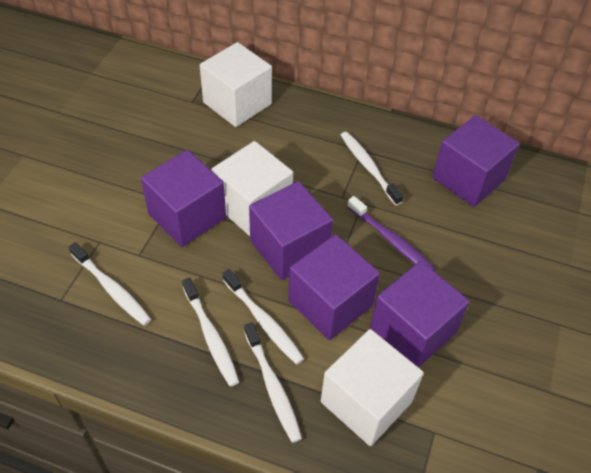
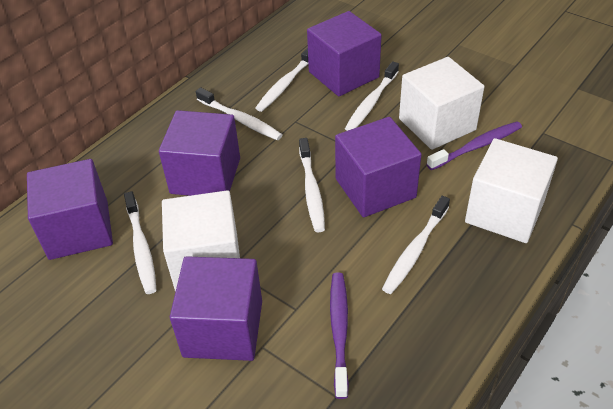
purple toothbrush: [347,196,435,271] = 1 -> [330,273,349,399] [427,122,522,170] = 2
white toothbrush: [69,242,151,326] [182,278,239,387] [223,269,304,365] [244,322,302,443] [341,132,404,205] = 5 -> [124,191,157,294] [196,87,282,140] [256,48,308,112] [299,138,325,232] [345,61,399,131] [382,196,450,294] = 6

